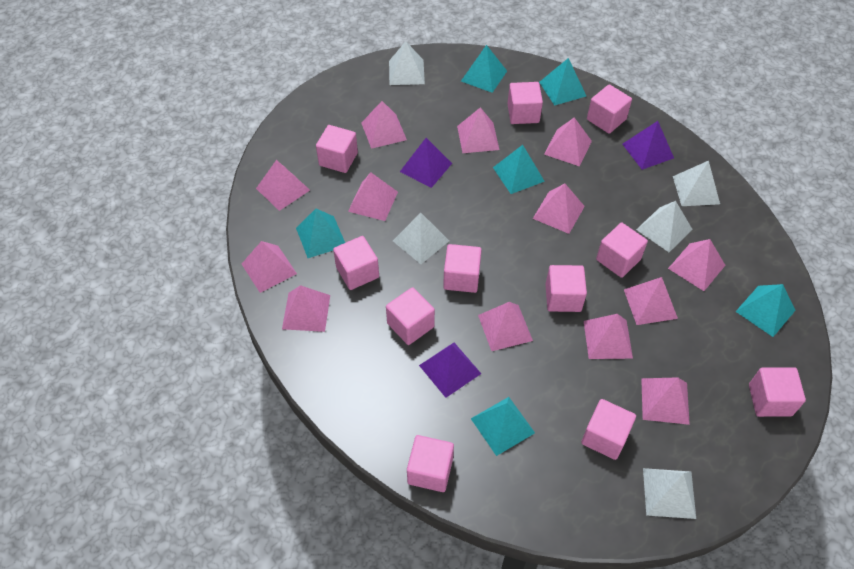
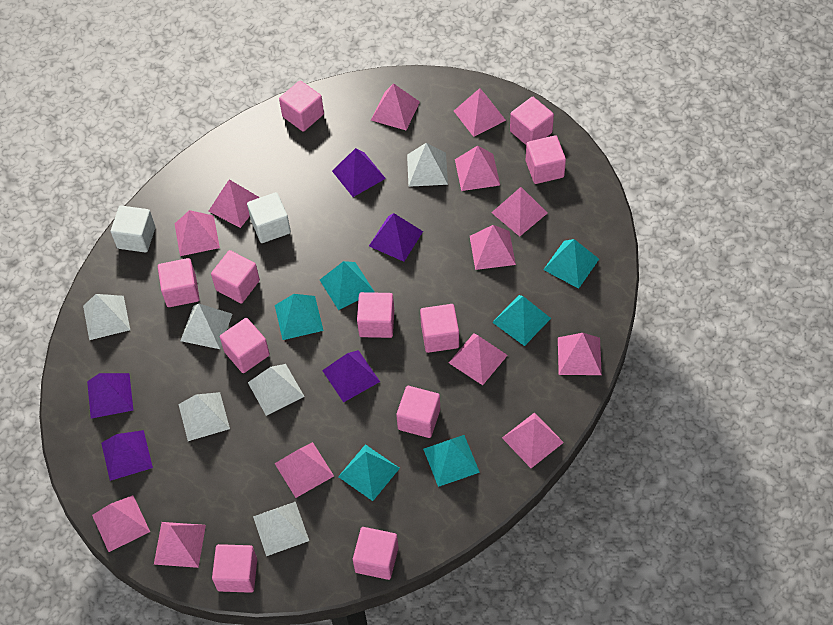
purple pyramid: [400,138,452,188] [419,343,481,398] [622,121,674,170] = 3 -> [87,373,133,419] [101,430,153,481] [322,350,380,402] [332,148,386,197] [369,213,423,262] = 5
white cube: none = 0 -> [111,206,156,253] [247,192,291,243] = 2
white pyramid: [389,41,425,85] [393,213,449,264] [636,201,692,252] [643,468,696,519] [673,161,720,206] = 5 -> [83,294,130,340] [178,392,230,441] [180,304,232,349] [248,364,305,416] [253,502,309,556] [407,143,448,187] = 6

